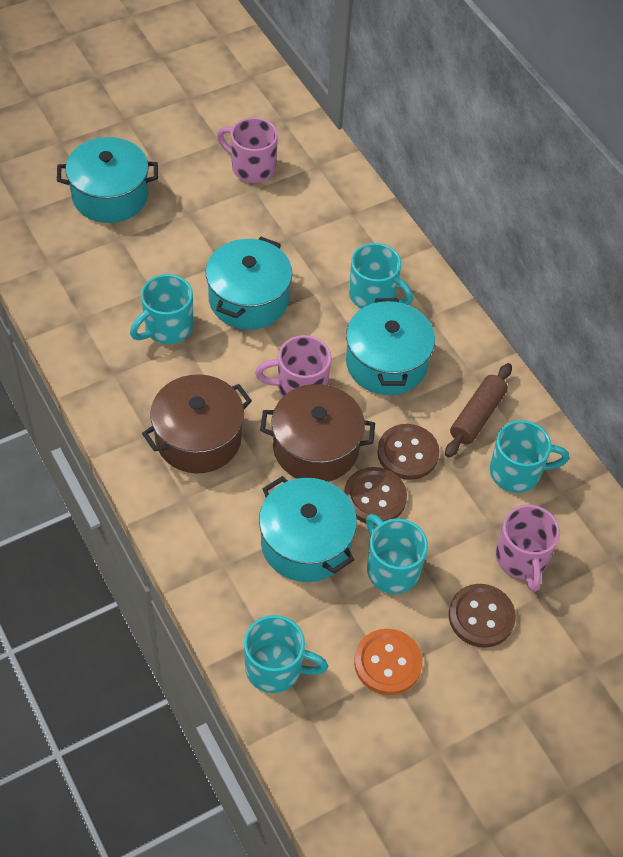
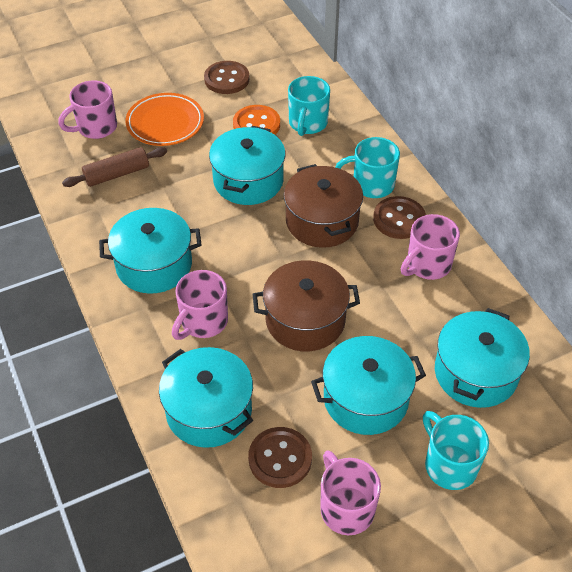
orange plate: none = 0 -> [125,93,204,146] = 1
pink mug: [217,117,278,183] [255,335,331,397] [495,505,560,592] = 3 -> [58,81,117,139] [172,270,228,340] [320,450,381,535] [401,214,460,280] = 4
turquoise mug: [130,274,193,344] [244,615,328,693] [349,243,413,309] [366,514,428,594] [490,420,569,493] = 5 -> [288,76,330,136] [335,137,400,198] [423,411,489,490] = 3
turquoise pot: [57,137,158,223] [206,237,293,330] [259,476,357,582] [346,298,435,395] = 4 -> [99,208,202,294] [159,347,253,448] [209,126,286,205] [311,336,426,435] [435,308,530,408] = 5

